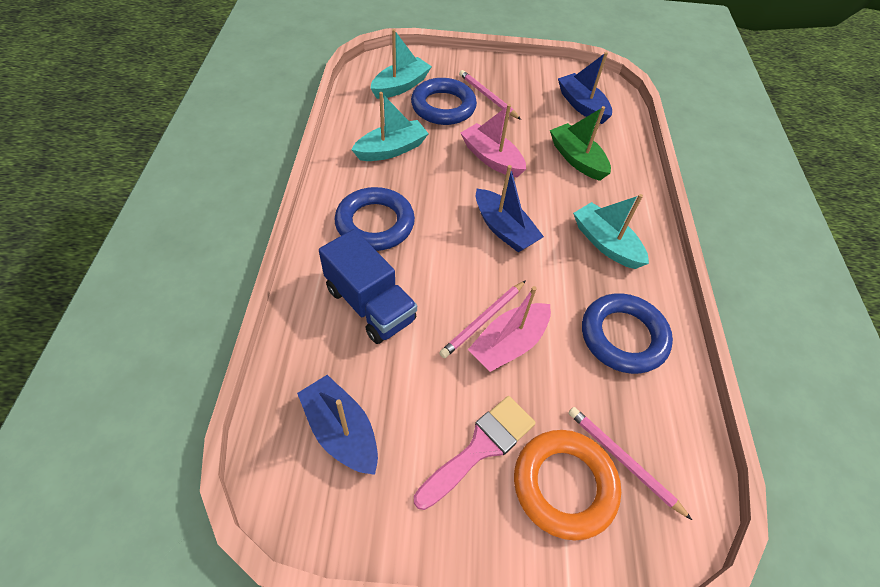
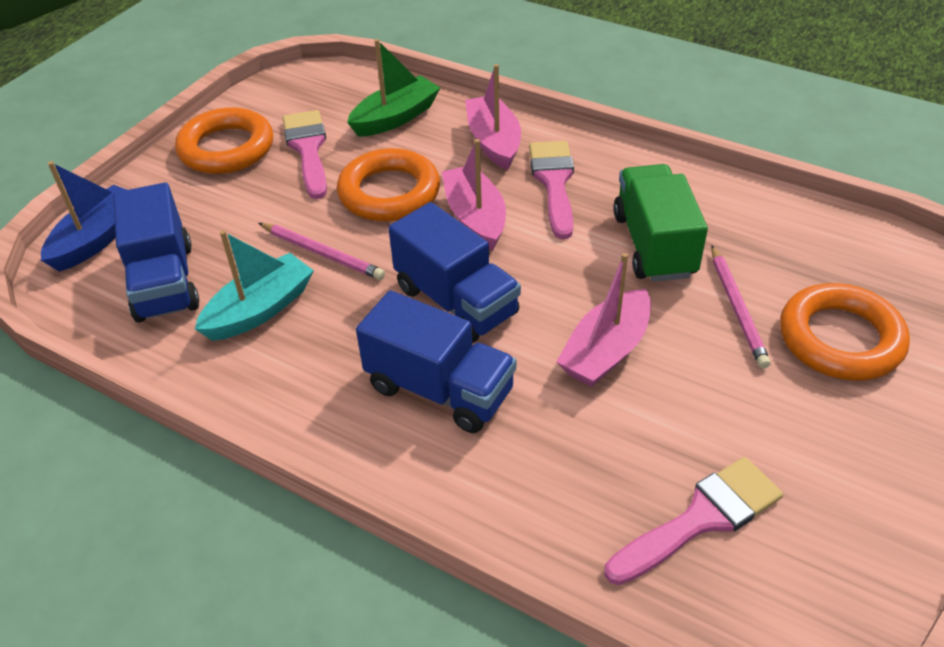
blue boat: [297,375,378,475] [476,165,544,252] [558,52,612,124] = 3 -> [41,161,127,272] = 1
blue ring: [335,187,415,251] [411,78,477,125] [582,293,673,374] = 3 -> none = 0
blue truck: [319,229,417,344] = 1 -> [113,183,199,323] [356,290,516,433] [389,202,521,343] = 3
green truck: none = 0 -> [613,164,708,282] = 1
orange ring: [514,430,621,540] = 1 -> [175,107,273,174] [337,148,440,222] [780,283,910,381] = 3
pink boat: [461,104,526,177] [468,286,551,372] = 2 -> [442,139,506,251] [465,64,521,170] [556,253,651,387] = 3
pink brush: [414,396,536,510] = 1 -> [283,110,327,199] [529,141,574,239] [604,457,783,585] = 3
pink pencil: [439,280,526,358] [459,70,521,120] [568,407,692,520] = 3 -> [259,223,385,280] [711,246,771,368] = 2
turquoise boat: [351,92,429,161] [370,29,432,99] [573,194,649,269] = 3 -> [195,230,314,341] = 1

